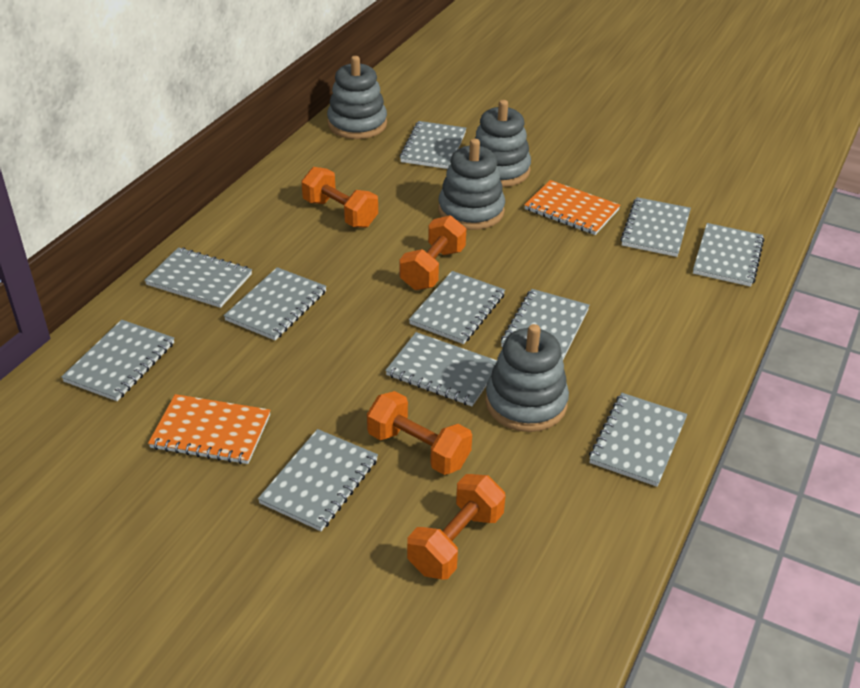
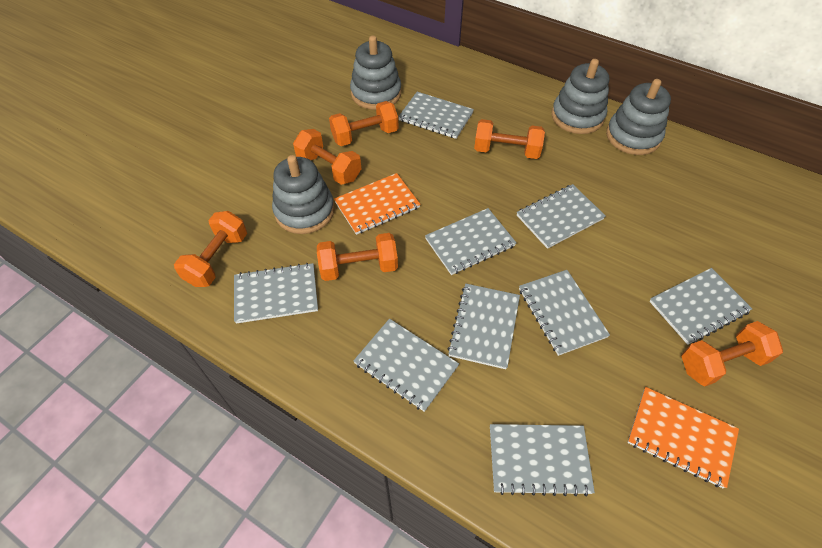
grey notebook: [61,320,174,401] [144,247,252,308] [224,267,327,340] [258,429,378,531] [385,332,497,406] [400,121,466,169] [409,271,505,344] [501,289,590,359] [589,393,687,487] [620,197,691,257] [693,223,764,287] = 11 -> [234,263,318,324] [353,319,459,412] [398,92,474,139] [425,208,517,275] [447,284,520,369] [490,424,595,497] [517,184,606,249] [519,270,610,356] [649,268,752,345] = 9
orange dumbbell: [301,167,378,228] [367,391,472,475] [400,215,466,290] [407,474,506,579] = 4 -> [174,211,247,287] [293,129,361,185] [317,233,398,281] [329,101,398,146] [474,119,545,159] [681,321,783,386] = 6

